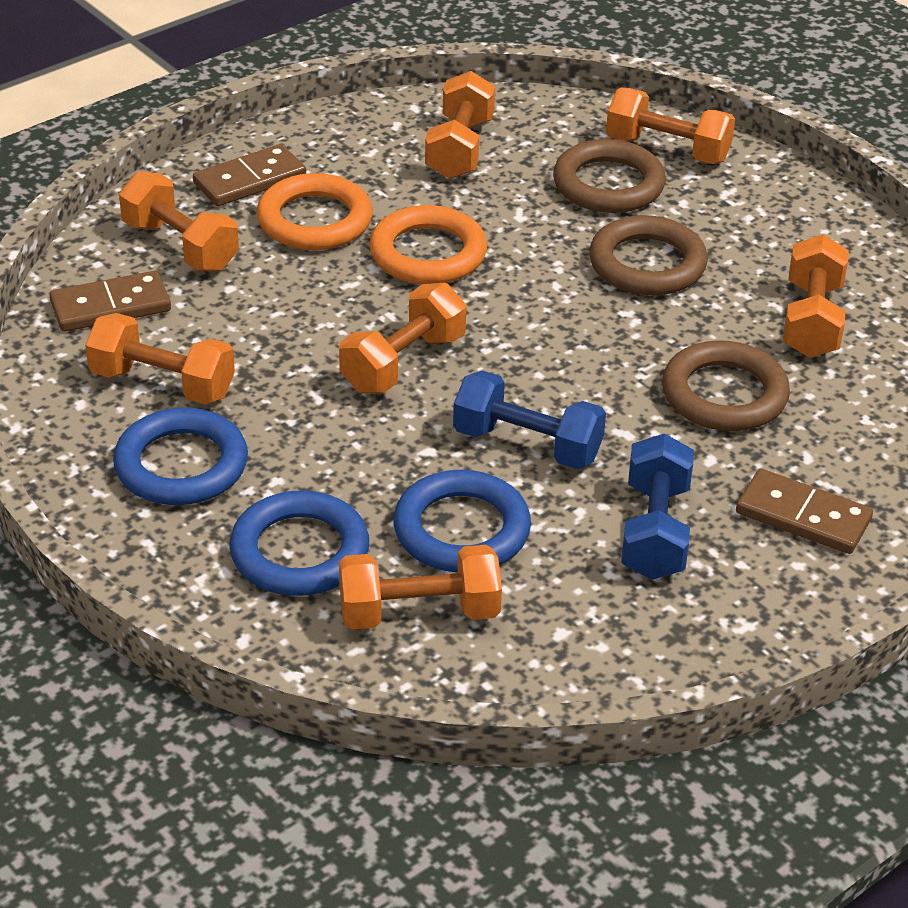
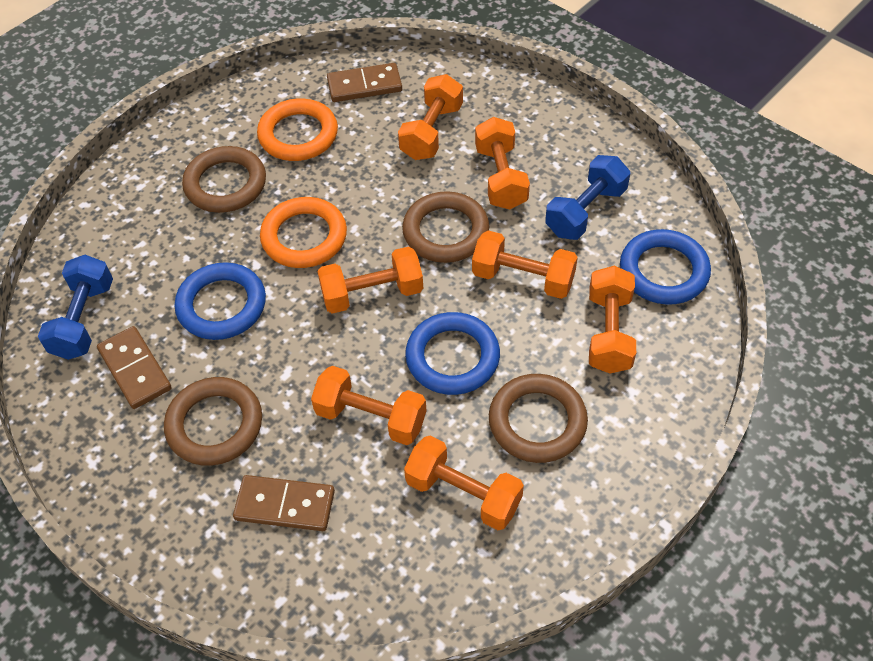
brown ring: [553,139,666,213] [589,215,708,295] [662,340,790,431] = 3 -> [164,377,262,466] [182,146,266,213] [402,191,489,263] [489,374,588,463] = 4

